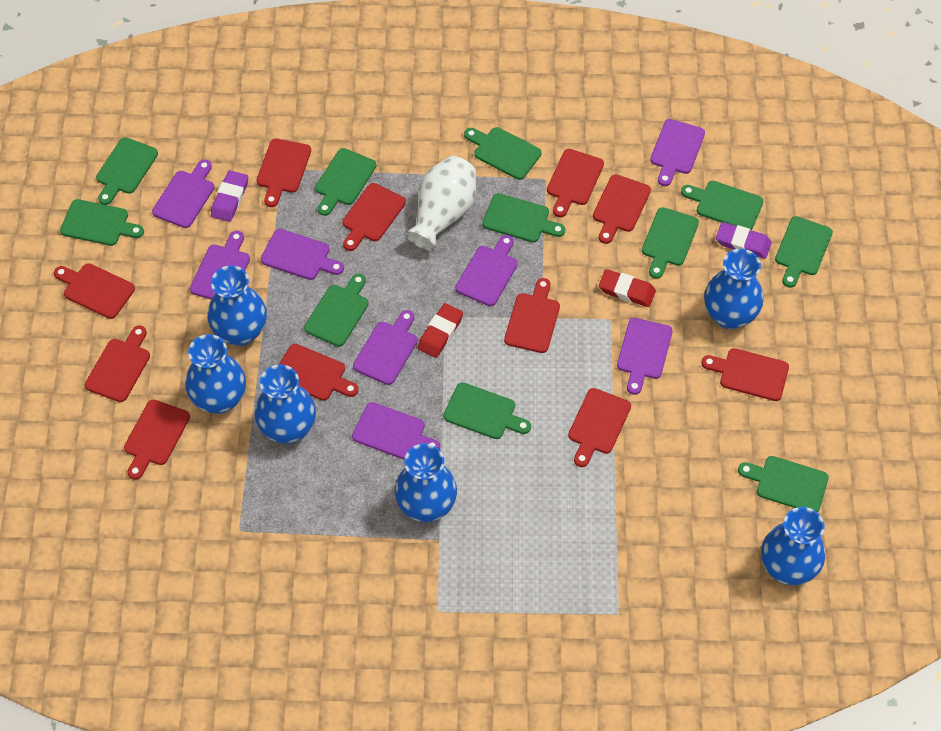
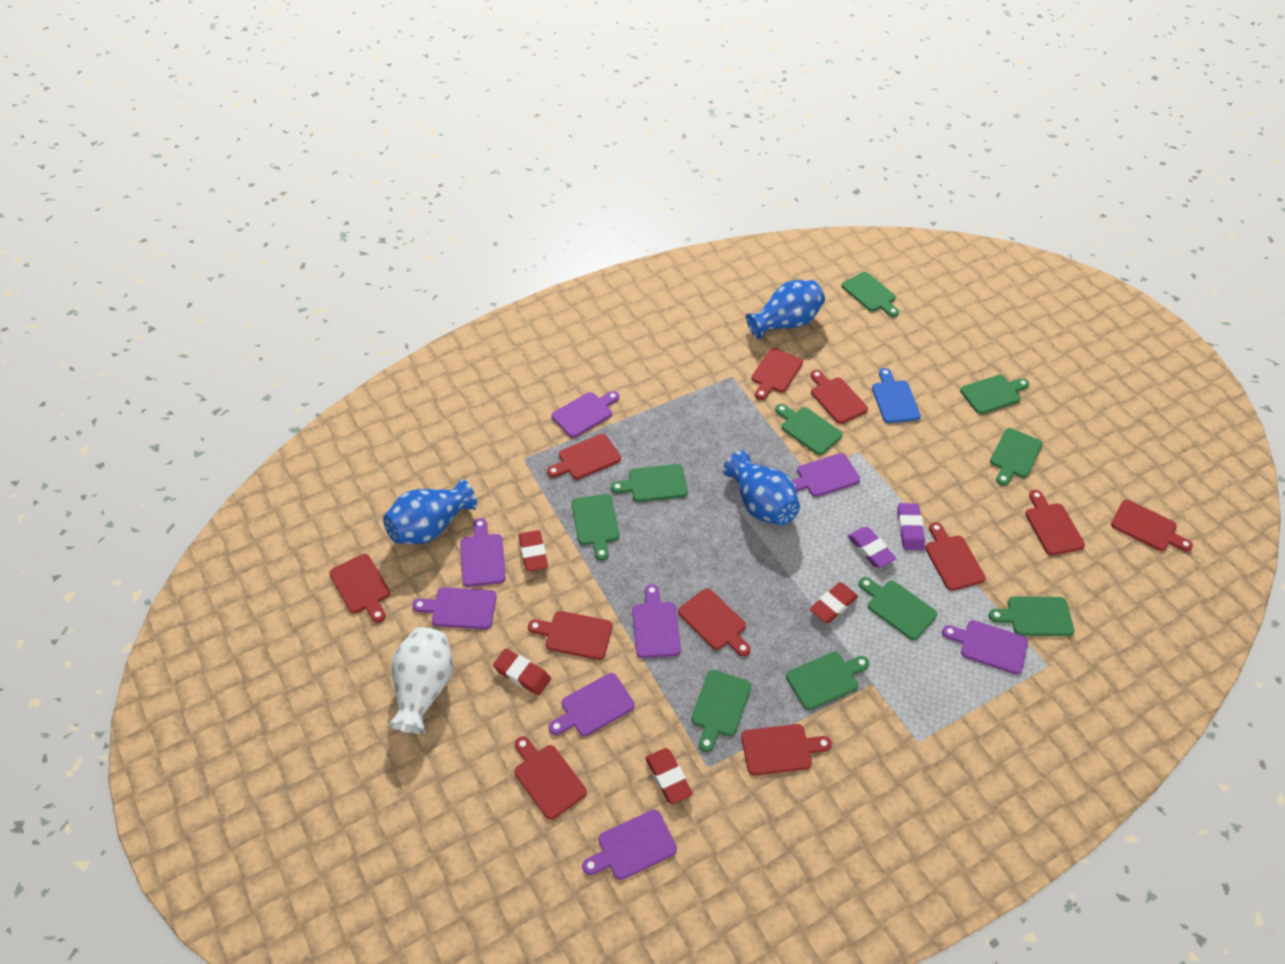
blue cutting board: none = 0 -> [872,368,921,423] = 1
blue vase: [185,334,246,414] [207,265,267,346] [255,364,316,444] [395,443,457,522] [704,249,763,329] [761,507,825,585] = 6 -> [383,479,477,544] [723,450,800,525] [746,280,825,340] = 3
green cutting board: [60,199,144,246] [96,137,158,205] [304,274,369,347] [315,148,376,216] [443,382,531,439] [464,127,541,180] [482,193,565,243] [642,207,699,279] [681,181,764,230] [738,456,829,512] [775,216,833,288] = 11 -> [572,494,619,561] [611,464,688,502] [691,670,751,752] [775,404,843,455] [786,652,869,710] [841,272,899,317] [859,577,937,640] [960,375,1029,414] [989,596,1074,636] [990,428,1043,486] = 10
red eraser: [418,303,463,358] [599,269,656,307] = 2 -> [493,649,551,696] [519,530,548,571] [646,748,693,804] [810,582,858,623] = 4

